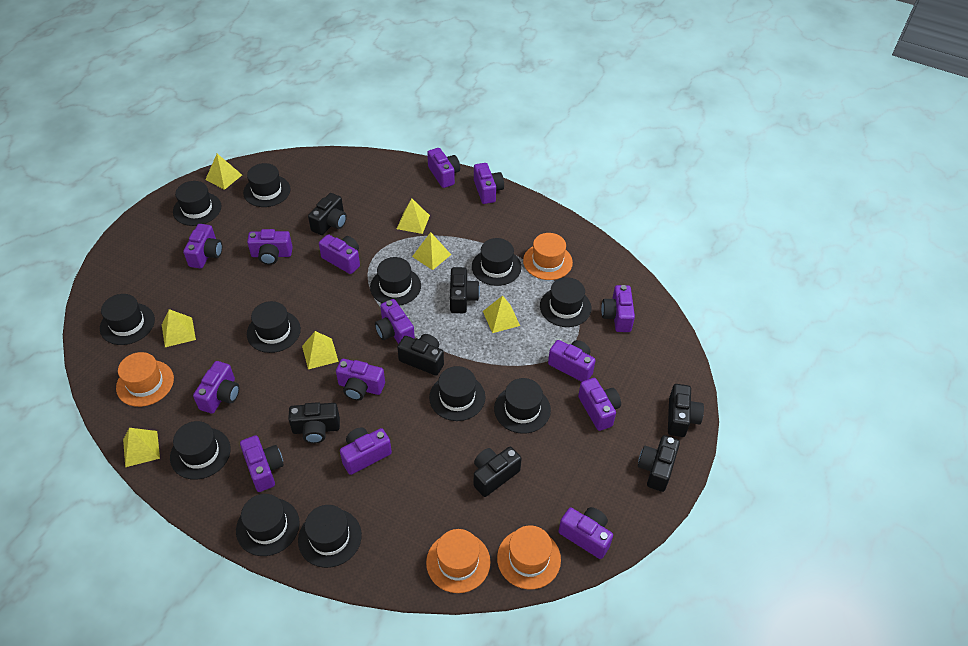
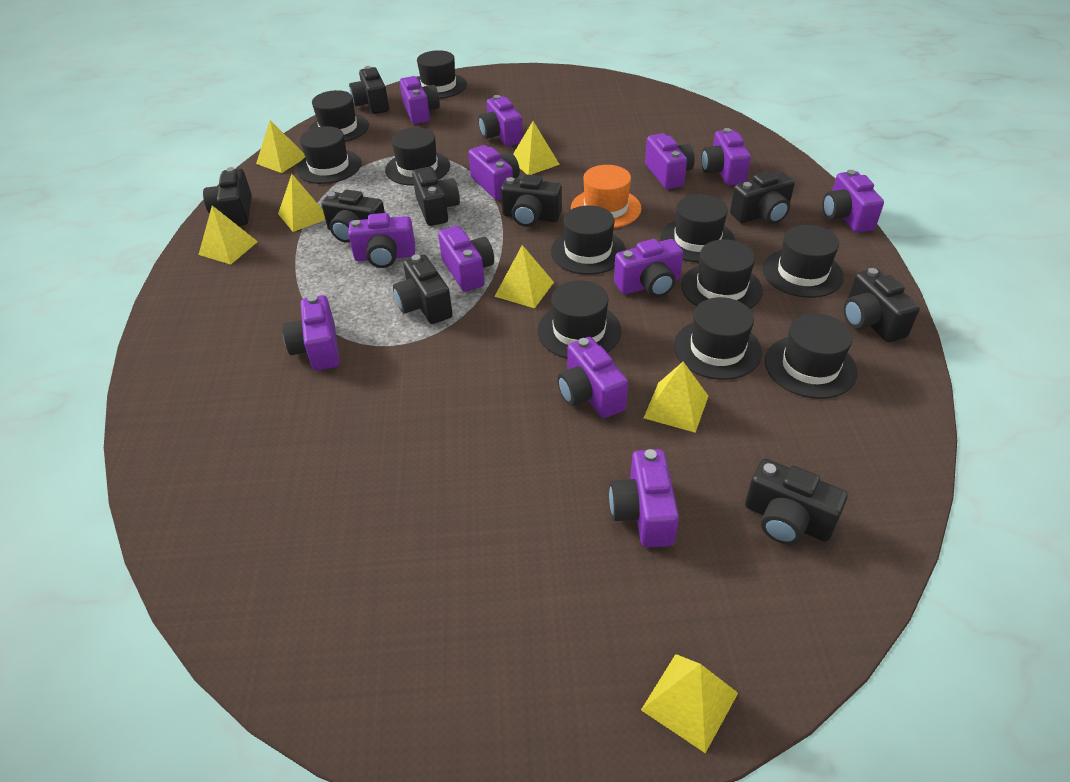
black camera: [288,402,340,443] [308,193,347,235] [397,334,444,375] [450,267,480,313] [474,447,522,497] [638,435,680,492] [668,384,704,437] = 7 -> [203,167,252,226] [321,190,385,243] [349,66,389,114] [393,254,453,324] [412,167,460,226] [501,174,562,227] [730,171,795,224] [745,459,848,545] [843,268,920,342] = 9
black hat: [100,294,155,345] [170,421,231,480] [173,181,221,226] [236,494,300,556] [243,163,291,207] [247,301,301,353] [298,505,362,568] [370,257,421,306] [429,366,485,421] [472,238,522,286] [494,378,551,434] [540,277,591,327] = 12 -> [296,126,361,184] [308,90,369,142] [385,127,450,186] [417,50,467,99] [537,280,622,358] [551,205,626,275] [660,194,736,262] [674,297,762,380] [681,239,763,309] [762,225,844,298] [765,314,858,399] = 11
orange hat: [116,352,174,407] [426,529,490,593] [497,525,561,589] [523,233,573,280] = 4 -> [571,165,641,228] = 1
purple camera: [183,224,222,269] [193,361,239,414] [240,435,284,492] [247,229,293,265] [319,234,360,274] [336,359,385,400] [340,427,392,475] [375,299,415,344] [427,148,460,188] [474,163,504,204] [548,340,596,382] [559,507,613,559] [578,378,621,431] [601,285,635,332] = 14 -> [282,295,340,371] [348,213,415,268] [400,76,440,124] [438,226,494,292] [468,145,520,200] [478,95,523,146] [557,337,628,418] [609,449,679,548] [614,239,683,297] [645,133,695,189] [701,128,751,185] [823,170,884,233] = 12

